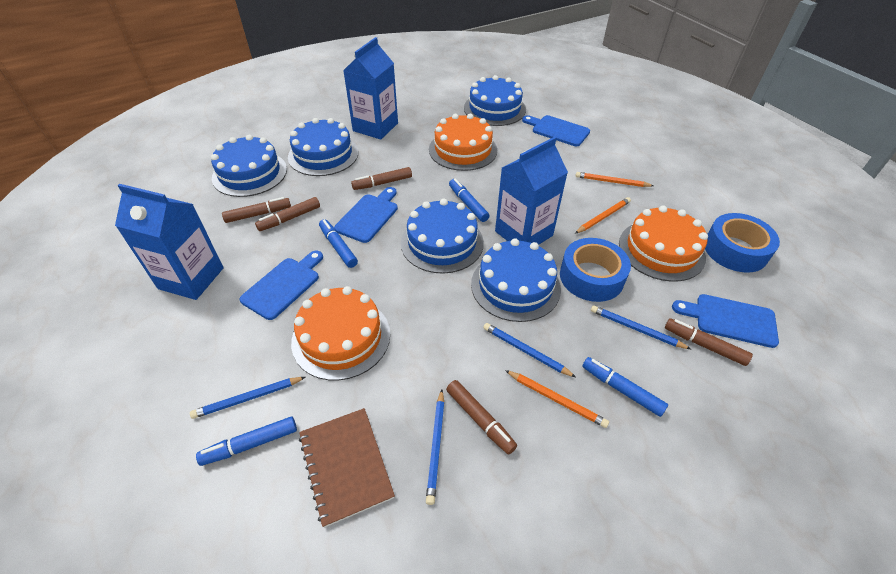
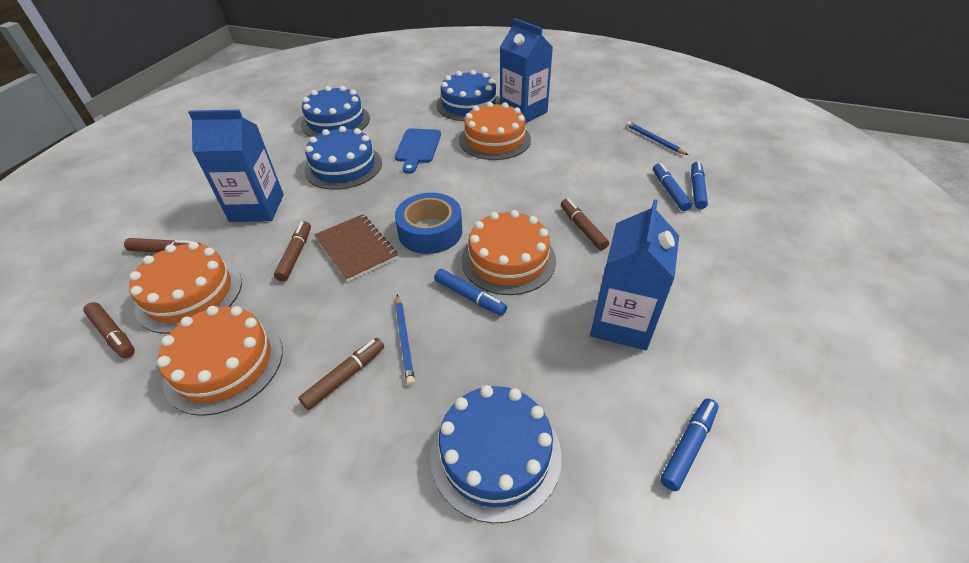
blue cake: [211,135,287,197] [288,118,358,176] [401,199,484,274] [464,75,526,126] [471,238,561,322] = 5 -> [301,86,370,137] [304,126,382,190] [430,385,562,523] [436,70,500,121] = 4
blue cutting board: [239,251,323,320] [334,187,398,243] [522,115,590,146] [672,294,779,348] = 4 -> [395,128,441,174] = 1
blue pencil: [190,377,306,419] [426,389,444,505] [483,323,576,377] [591,305,691,349] = 4 -> [395,294,415,386] [626,121,688,155] = 2
blue tape: [560,238,631,302] [705,213,780,273] = 2 -> [395,193,462,254] = 1
orange cake: [291,286,390,380] [429,114,497,171] [619,206,708,282] = 3 -> [129,241,242,334] [157,306,283,416] [459,102,531,160] [461,210,556,295] = 4
orange pencil: [505,370,609,428] [575,172,654,187] [575,197,631,234] = 3 -> none = 0

